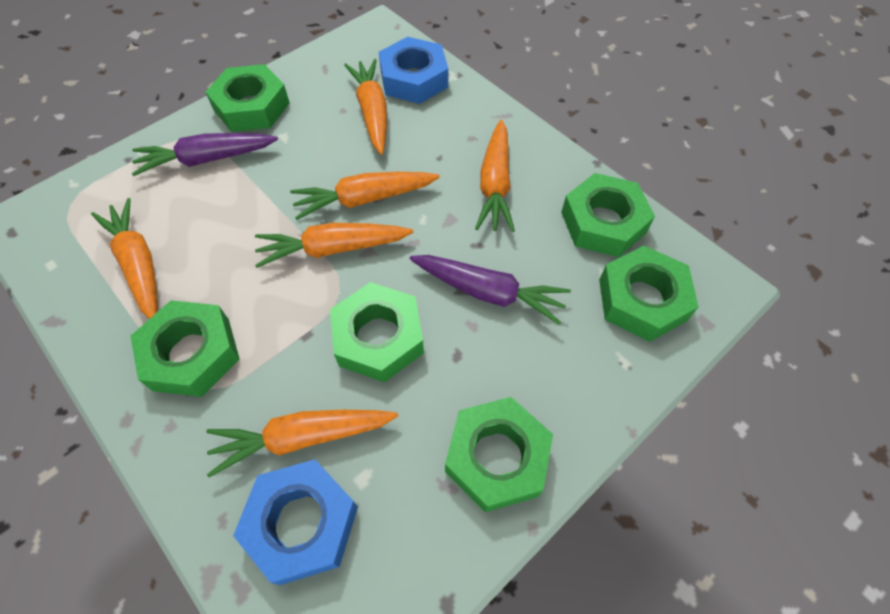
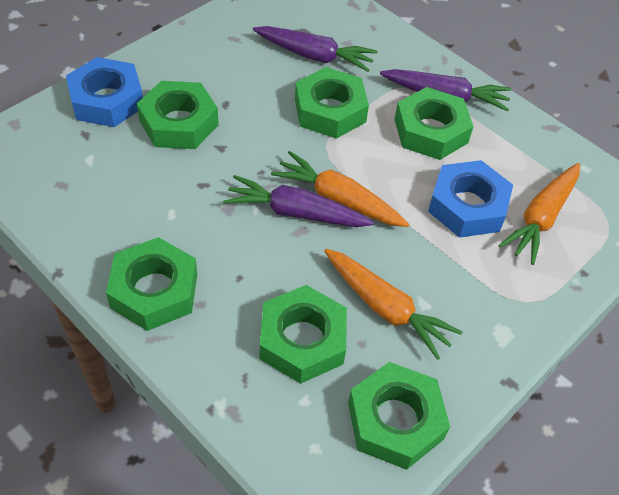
orange carrot: [91,198,158,319] [206,410,398,477] [255,223,413,268] [290,172,440,220] [344,59,387,155] [475,120,515,232] = 6 -> [271,151,409,227] [324,249,463,360] [498,163,580,265] = 3
purple carrot: [132,133,278,176] [410,255,571,325] = 2 -> [223,175,374,227] [253,26,377,72] [380,69,511,112] = 3

